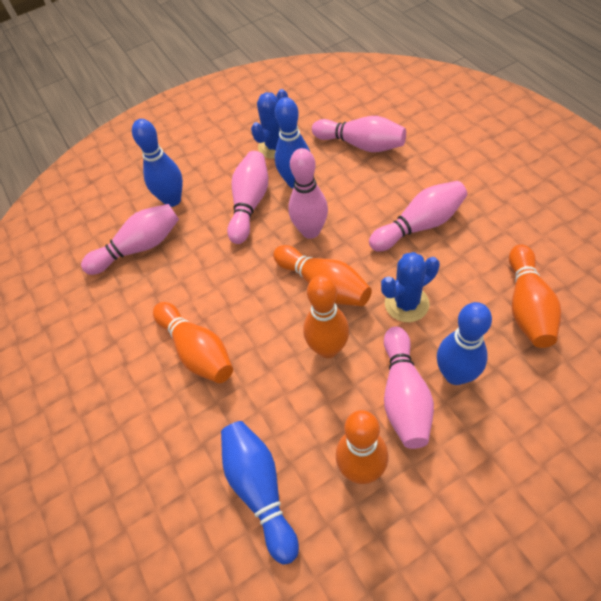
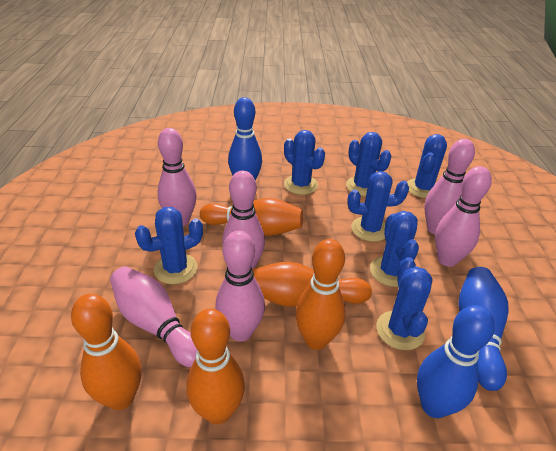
blue bowling pin: [132,119,183,207] [221,421,299,564] [275,97,310,188] [437,302,492,385] = 4 -> [228,97,262,181] [417,305,495,418] [458,267,509,391] = 3
blue cactus: [251,89,288,159] [381,252,440,322] = 2 -> [135,207,203,284] [284,130,325,195] [346,132,391,196] [347,171,409,242] [370,211,419,287] [376,257,433,350] [407,134,447,198] = 7

